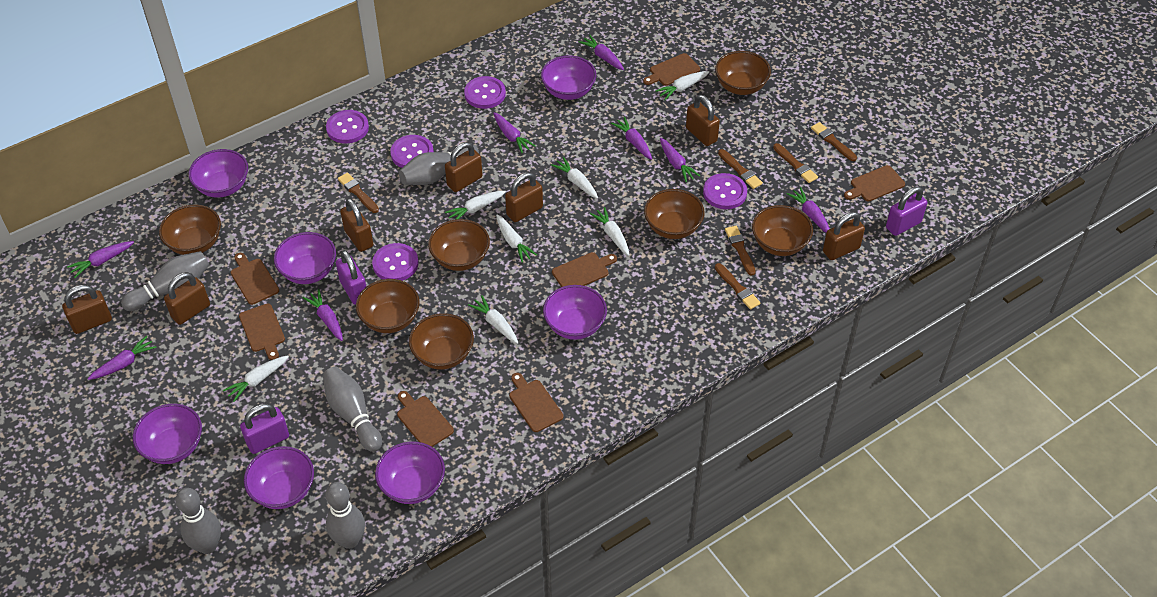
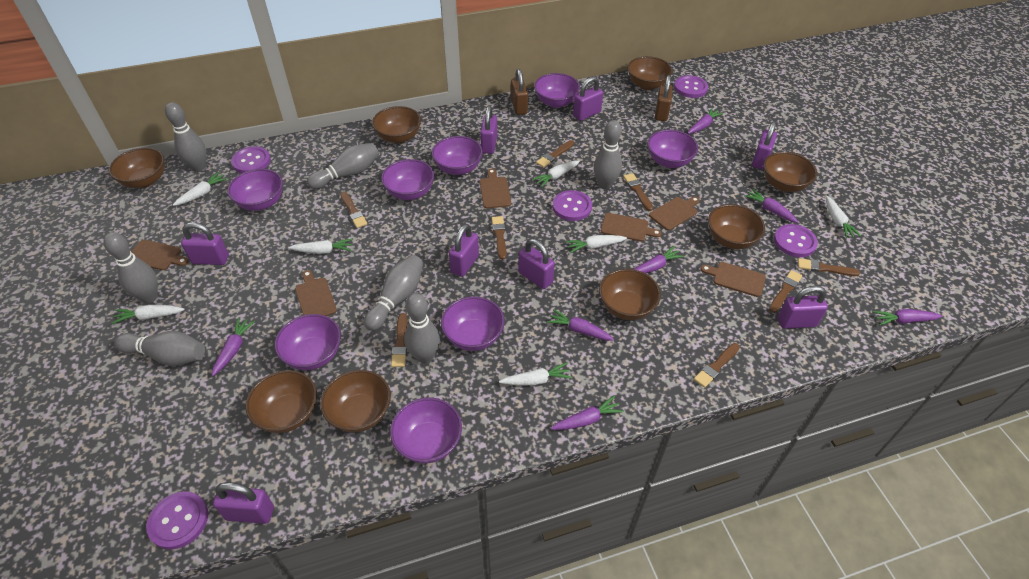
brown bowl: [159,205,221,255] [356,279,420,333] [409,313,474,370] [428,219,490,271] [644,189,705,239] [715,51,771,95] [752,205,813,256] = 7 -> [109,148,164,188] [246,370,317,433] [320,370,391,432] [372,106,421,143] [599,269,661,320] [628,56,673,90] [708,204,765,249] [764,152,817,192] = 8
brown brush: [338,173,379,213] [715,263,761,310] [718,149,763,189] [725,226,756,276] [773,143,818,183] [811,122,857,161] = 6 -> [340,191,367,228] [391,313,407,367] [492,216,506,260] [536,140,574,168] [623,173,653,211] [694,343,740,388] [769,270,802,313] [798,258,860,276] = 8
brown cutting board: [231,253,279,305] [239,304,285,360] [397,391,454,447] [509,373,563,432] [552,252,617,287] [643,53,700,86] [844,165,905,201] = 7 -> [131,240,189,270] [295,270,337,316] [480,169,511,208] [601,213,662,242] [649,196,700,230] [701,262,766,297] = 6
brown padlock: [62,285,112,334] [164,272,210,325] [340,198,373,252] [445,142,483,192] [505,172,543,222] [686,95,720,146] [823,212,865,260] = 7 -> [511,69,528,115] [655,75,673,121] = 2
grey bowling pin: [121,251,210,311] [175,488,221,554] [323,366,382,452] [326,482,365,549] [399,144,479,185] = 5 -> [103,232,158,303] [114,331,205,366] [165,102,206,172] [307,143,379,189] [364,255,423,331] [404,293,440,364] [594,120,622,190] = 7
purple bowl: [133,404,202,464] [189,149,248,198] [244,446,314,509] [274,232,336,284] [375,441,445,504] [541,55,596,100] [543,285,607,340] = 7 -> [228,169,283,211] [275,314,341,370] [381,159,434,200] [390,397,462,463] [432,136,483,175] [441,296,505,351] [534,73,580,108] [648,130,698,168] = 8
purple carrot: [67,241,134,278] [88,336,157,380] [303,289,343,341] [493,112,535,153] [579,35,624,70] [611,117,652,160] [660,138,700,182] [787,187,830,233] = 8 -> [212,318,255,376] [547,309,614,340] [551,396,624,430] [634,246,684,273] [688,108,724,134] [744,189,798,223] [873,309,943,326] = 7
purple padlock: [240,403,289,454] [336,250,366,305] [886,186,927,236] = 3 -> [181,222,229,265] [213,482,274,524] [449,224,479,277] [480,106,498,154] [518,239,555,289] [573,77,603,121] [752,121,777,170] [778,286,828,329] = 8

